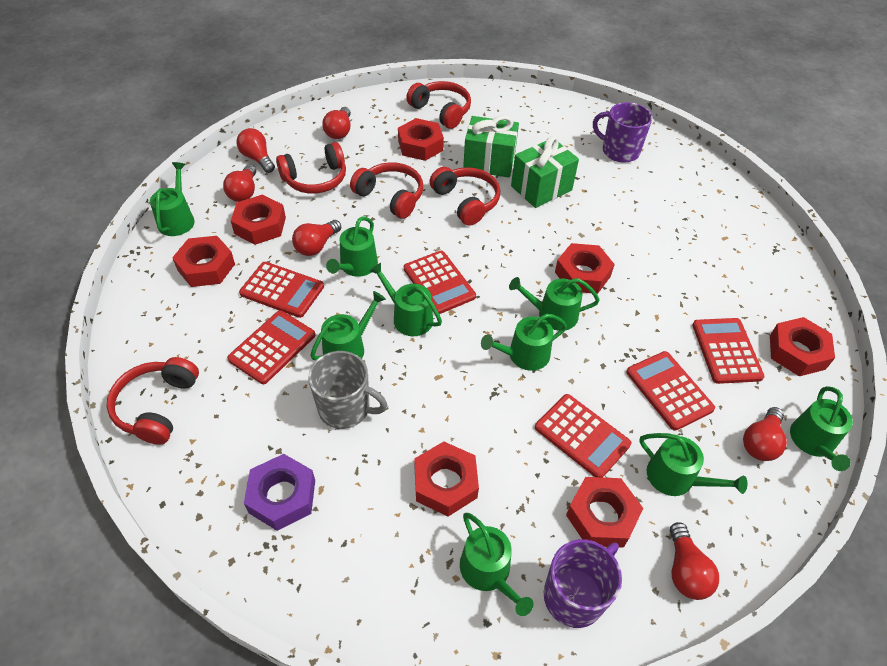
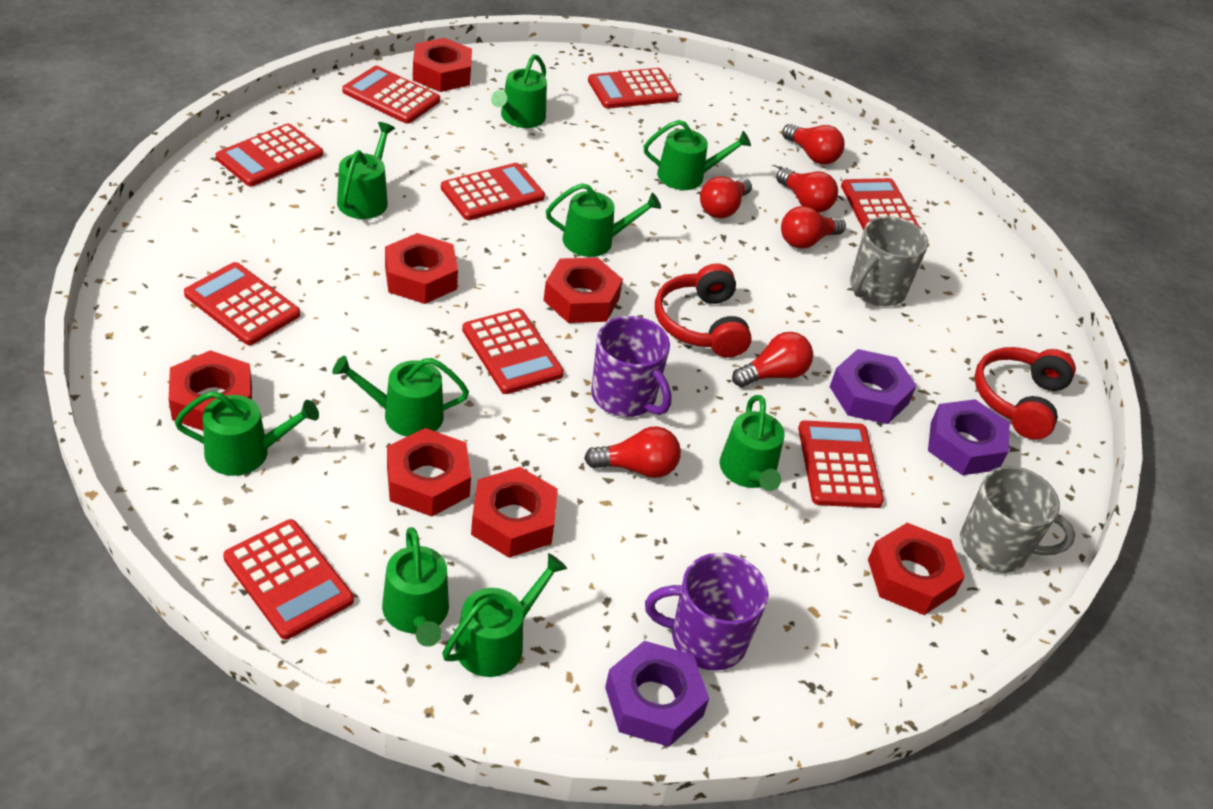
green gift: [463,115,519,178] [511,136,579,208] = 2 -> none = 0
grey mug: [308,351,387,429] = 1 -> [850,216,928,306] [960,466,1075,573] = 2
purple nut: [244,454,315,531] = 1 -> [605,641,709,747] [830,349,917,424] [928,399,1010,475] = 3
red calculator: [227,310,315,384] [239,262,324,318] [404,251,476,314] [535,394,632,478] [626,351,715,431] [692,318,765,384] = 6 -> [184,262,300,345] [216,124,323,187] [223,519,354,640] [342,66,440,124] [441,163,545,220] [462,308,564,394] [588,68,679,109] [798,420,884,508] [841,178,921,230] = 9
red headphones: [107,357,199,445] [276,142,346,194] [350,162,423,219] [406,81,471,129] [429,167,500,226] = 5 -> [655,263,752,358] [974,347,1076,440] = 2

